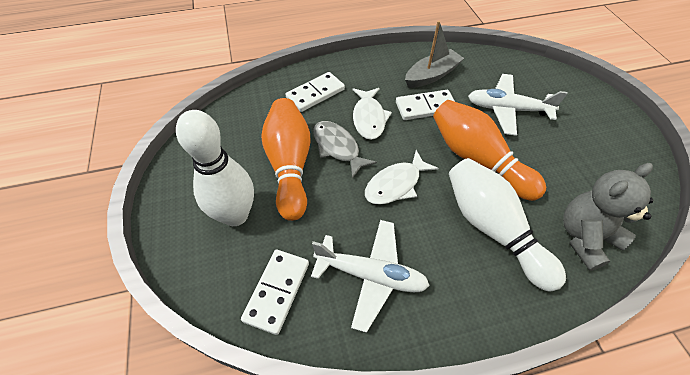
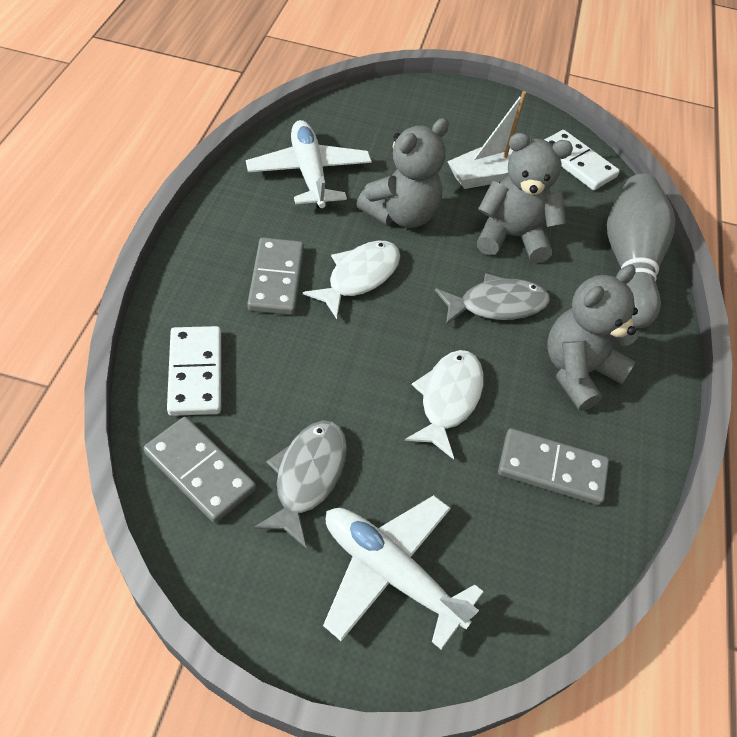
grey boat: [405,21,464,88] = 1 -> none = 0
grey bowling pin: none = 0 -> [607,174,675,328] = 1
grey domino: none = 0 -> [143,417,256,523] [247,237,304,315] [498,428,609,505] = 3
grey fish: [313,121,377,178] = 1 -> [253,420,347,548] [435,273,550,325] = 2
grey teddy bear: [563,163,653,271] = 1 -> [356,118,449,228] [477,133,573,263] [547,265,639,411] = 3
orange bowling pin: [261,98,310,221] [433,100,546,201] = 2 -> none = 0
white boat: none = 0 -> [447,91,526,189] = 1
white bowling pin: [176,110,254,226] [449,158,566,292] = 2 -> none = 0
white domino: [241,250,309,335] [285,72,345,112] [396,90,455,120] = 3 -> [167,326,221,416] [544,130,620,190] = 2

